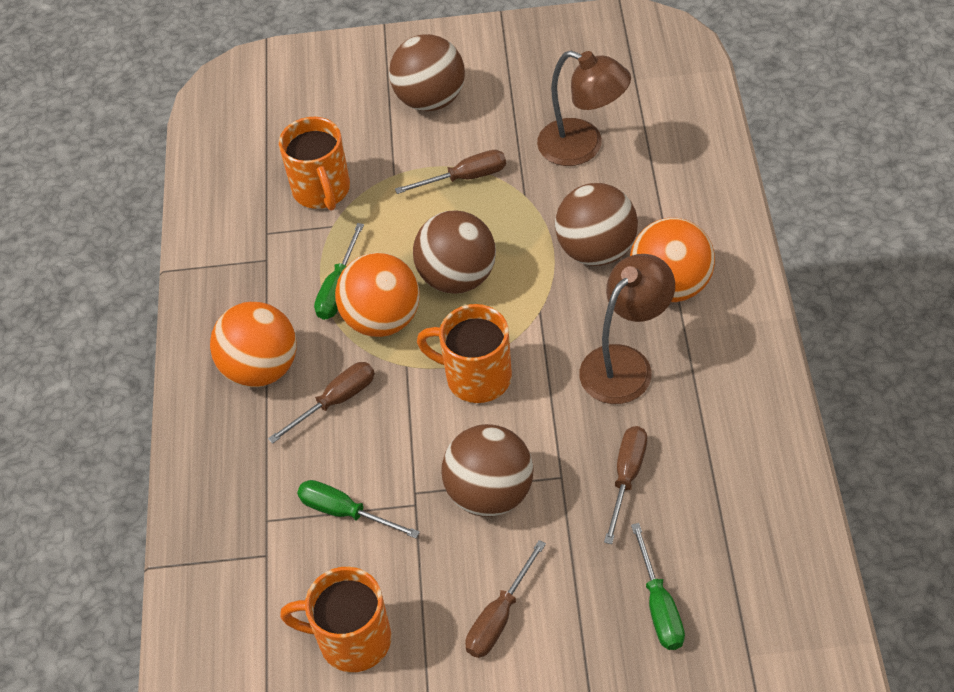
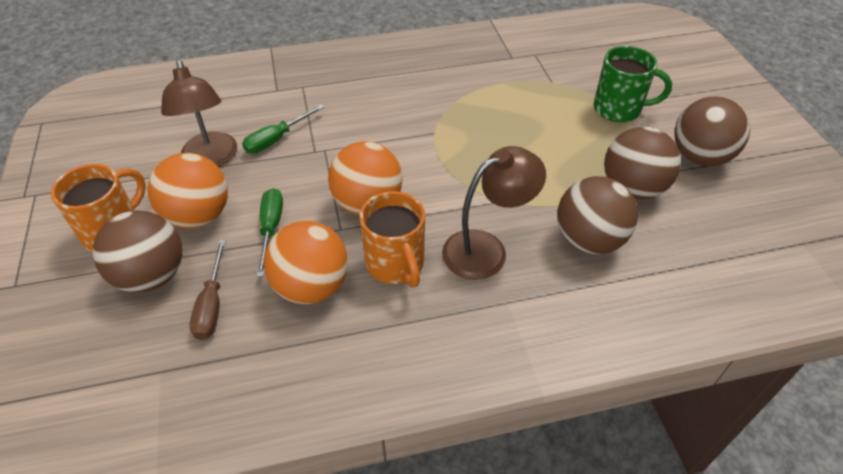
brown screwdriver: [268,362,375,444] [395,150,506,194] [465,540,546,658] [604,426,647,544] = 4 -> [190,239,226,340] = 1
green mug: none = 0 -> [594,46,672,122] = 1
green screwdriver: [297,480,420,538] [314,223,364,320] [631,523,685,650] = 3 -> [242,105,325,154] [256,188,283,277] = 2
orange mug: [279,117,350,211] [280,567,391,672] [417,304,512,403] = 3 -> [51,164,146,252] [360,191,425,287] = 2

